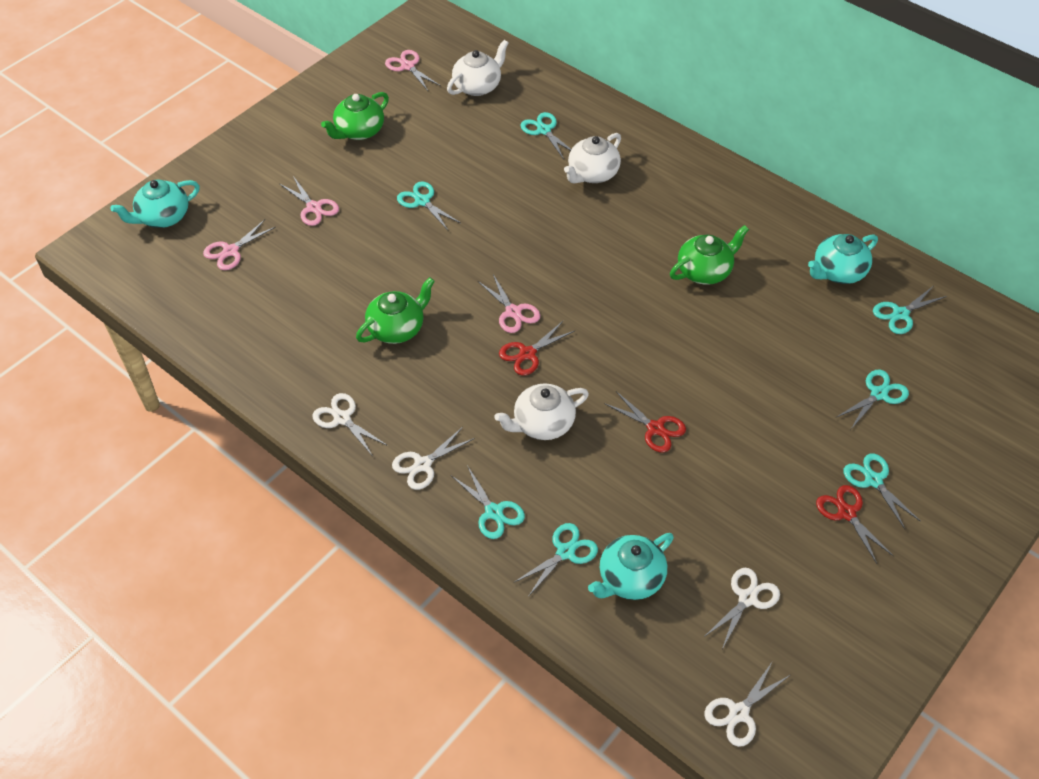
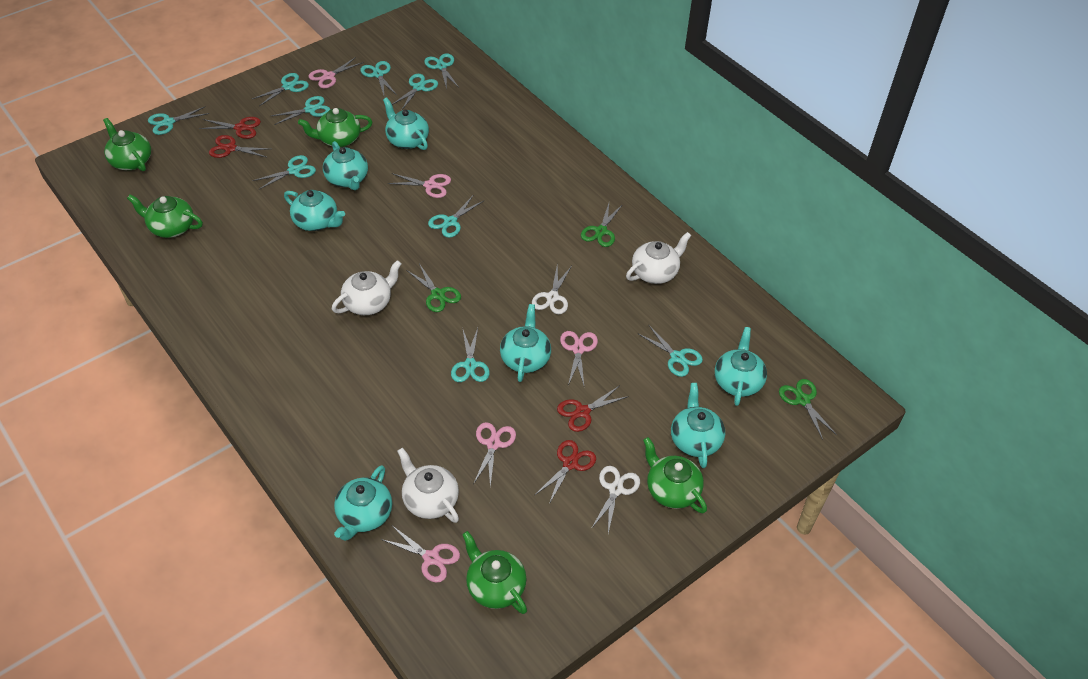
green scissors: none = 0 -> [406,264,461,312] [581,203,623,247] [779,379,837,440] = 3
green teapot: [321,92,389,140] [356,277,435,344] [670,225,749,285] = 3 -> [103,118,151,171] [127,194,203,238] [298,108,372,147] [462,531,527,614] [643,437,707,513] = 5
pink scissors: [203,220,276,270] [280,176,339,226] [385,50,441,91] [478,274,540,333] = 4 -> [309,57,364,88] [381,526,460,583] [388,173,451,198] [474,422,516,487] [560,331,598,385] = 5
red scissors: [499,320,574,375] [604,391,686,452] [816,485,893,564] = 3 -> [199,117,261,139] [209,135,270,158] [535,440,596,504] [557,386,629,432] = 4
turquoise scissors: [397,181,461,230] [452,465,525,539] [513,523,598,597] [520,112,571,159] [837,370,909,429] [844,453,921,529] [873,287,947,334] = 7 -> [148,106,210,135] [252,73,309,106] [252,155,316,190] [271,96,331,125] [360,61,397,95] [392,74,438,111] [424,53,458,89] [428,196,483,238] [451,328,490,382] [639,325,703,377] = 10
turquoise teapot: [111,180,200,228] [588,533,674,600] [808,234,878,284] = 3 -> [284,190,345,231] [323,141,368,190] [334,465,392,541] [383,98,429,150] [500,304,551,382] [671,383,725,468] [715,327,767,406] = 7
white scissors: [313,393,388,456] [392,427,475,490] [704,568,780,649] [704,661,790,747] = 4 -> [532,264,572,314] [591,466,640,533] = 2

